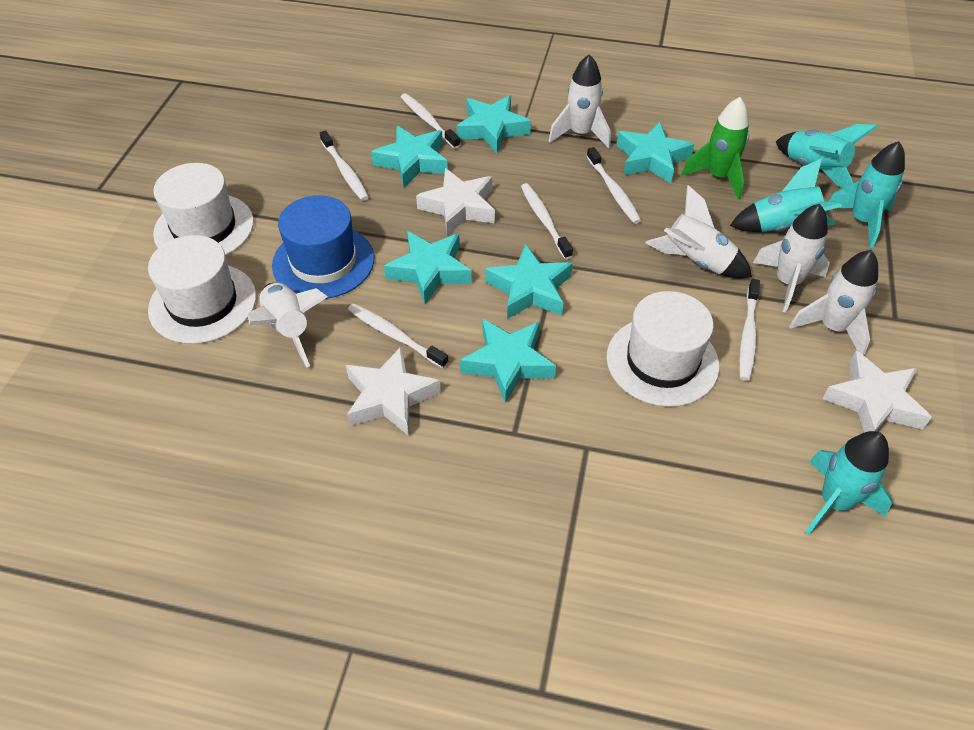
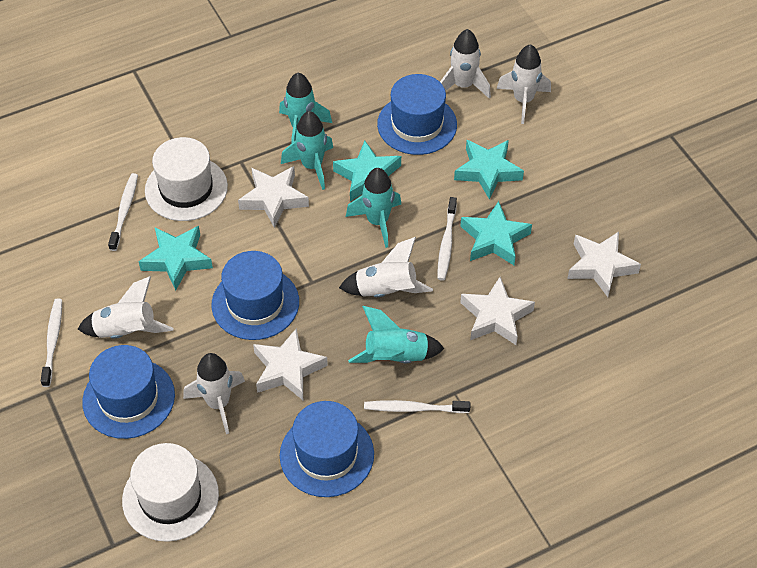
blue hat: [272,195,374,299] = 1 -> [82,345,175,439] [211,251,299,340] [280,401,374,497] [377,74,457,155] = 4
green rocket: [681,97,749,200] = 1 -> none = 0
turquoise star: [371,126,448,187] [384,231,472,304] [456,95,531,153] [460,319,556,403] [485,244,573,319] [616,122,694,183] = 6 -> [139,226,213,290] [333,141,401,201] [454,140,524,200] [460,201,532,265] = 4
white hat: [148,235,256,344] [153,163,254,256] [606,291,719,407] = 3 -> [122,443,219,542] [145,137,228,221] = 2
white star: [346,346,441,436] [416,168,495,236] [822,351,932,433] = 3 -> [238,166,309,228] [253,328,328,400] [460,277,535,345] [567,232,641,297] = 4
white toothbrush: [320,130,369,201] [348,303,448,368] [401,93,460,149] [521,183,573,259] [586,147,641,224] [739,279,760,381] = 6 -> [41,298,62,387] [108,173,138,251] [364,400,470,413] [437,197,457,281] = 4

